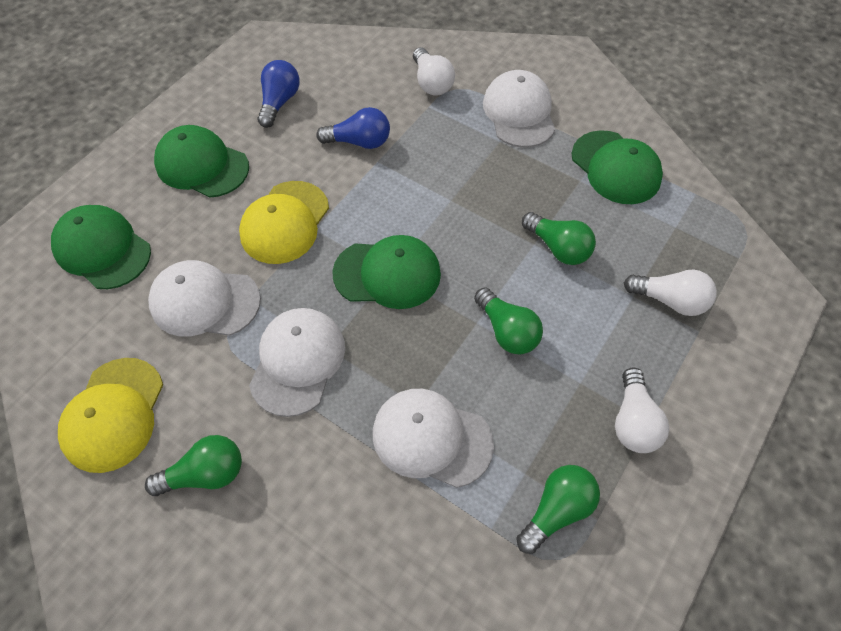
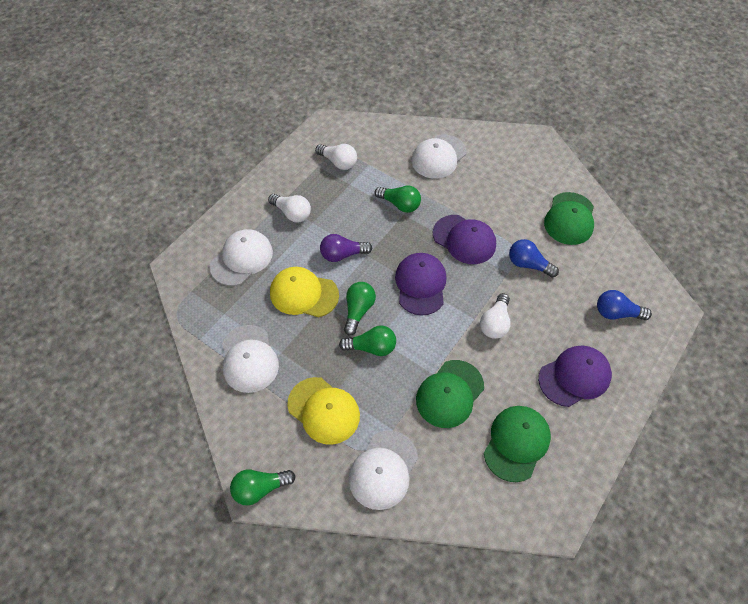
green cap: [51,205,151,289] [154,125,249,198] [332,235,441,309] [572,130,663,204] = 4 -> [416,360,484,428] [484,406,551,482] [544,192,594,245] = 3
purple cap: none = 0 -> [395,253,447,316] [433,215,496,264] [538,346,612,407] = 3
purple light bulb: none = 0 -> [320,234,372,262] = 1

